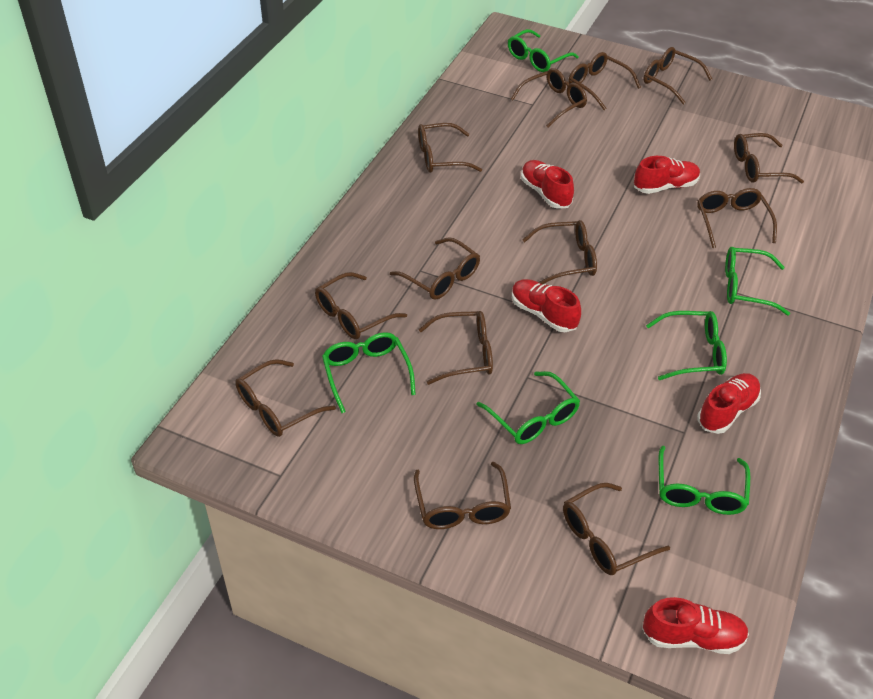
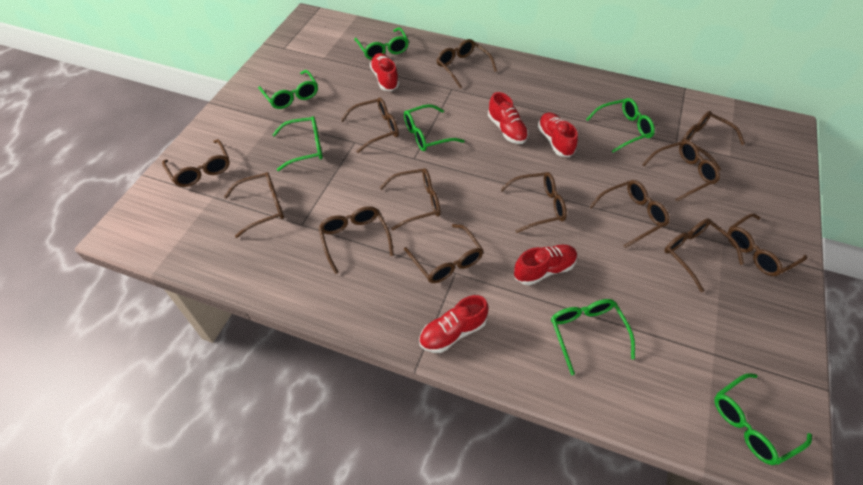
green glasses: [322,332,416,413] [477,371,580,444] [508,29,579,72] [646,311,727,380] [659,446,750,515] [725,247,790,316] = 6 -> [258,70,318,109] [272,116,323,171] [354,27,409,60] [404,104,465,151] [551,299,635,375] [586,98,655,153] [714,373,812,465] = 7

